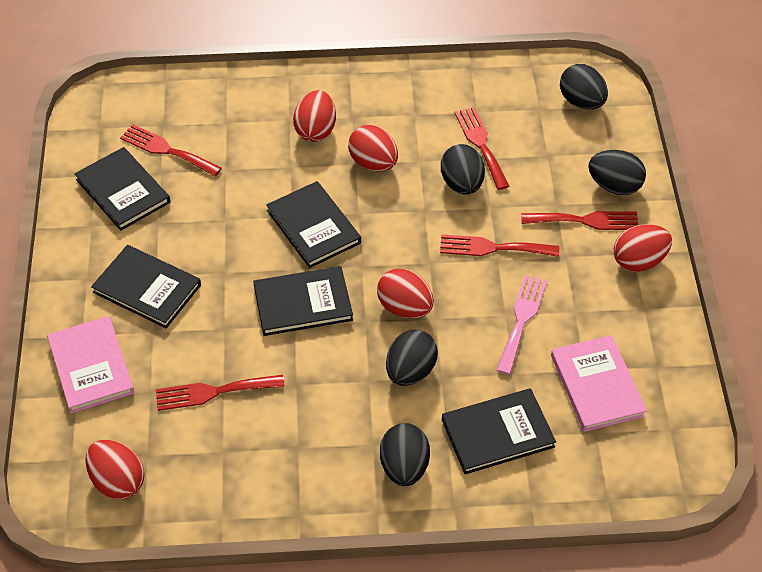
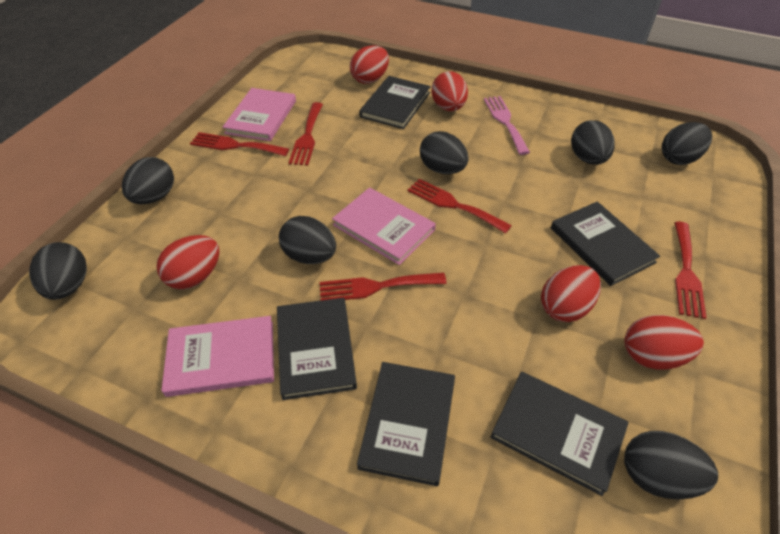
black egg: [380,423,430,486] [386,330,438,386] [441,144,485,195] [560,64,608,109] [588,150,646,195] = 5 -> [29,242,87,300] [122,157,174,204] [279,216,336,264] [420,131,469,174] [571,120,615,165] [624,431,718,499] [662,122,712,165] = 7
pink book: [47,316,134,413] [551,335,647,432] = 2 -> [161,316,274,397] [223,88,296,141] [332,187,436,265] = 3

